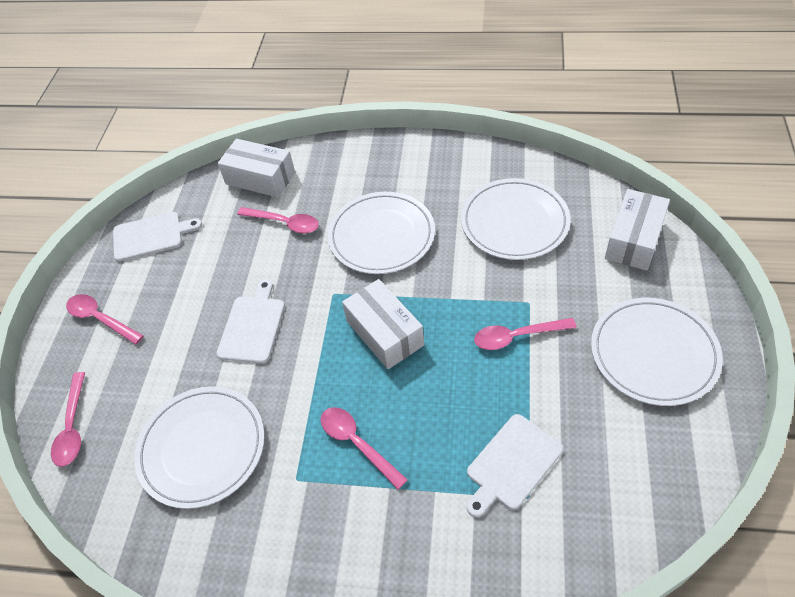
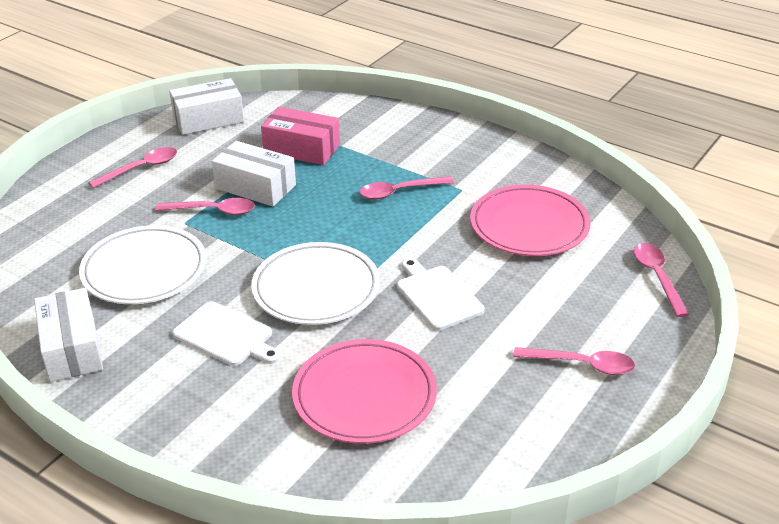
pink box: none = 0 -> [261,107,340,165] = 1
pink plate: none = 0 -> [292,339,437,444] [470,185,591,256] = 2
white cutting board: [113,212,202,262] [216,279,285,364] [467,414,563,518] = 3 -> [172,301,281,366] [397,258,485,331] = 2
white plate: [134,386,265,509] [327,192,435,274] [461,178,571,260] [591,298,723,406] = 4 -> [79,225,207,304] [251,242,380,325] = 2

